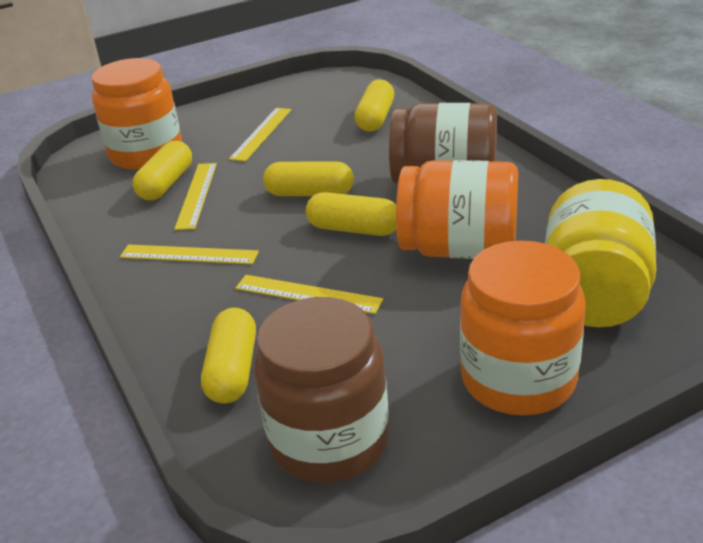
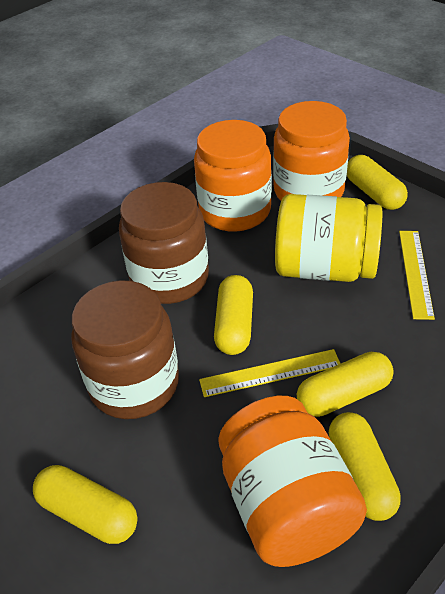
yellow ruler: [120,244,259,264] [174,163,217,230] [229,108,291,162] [235,275,383,314] = 4 -> [199,349,341,397] [399,231,435,320] = 2

